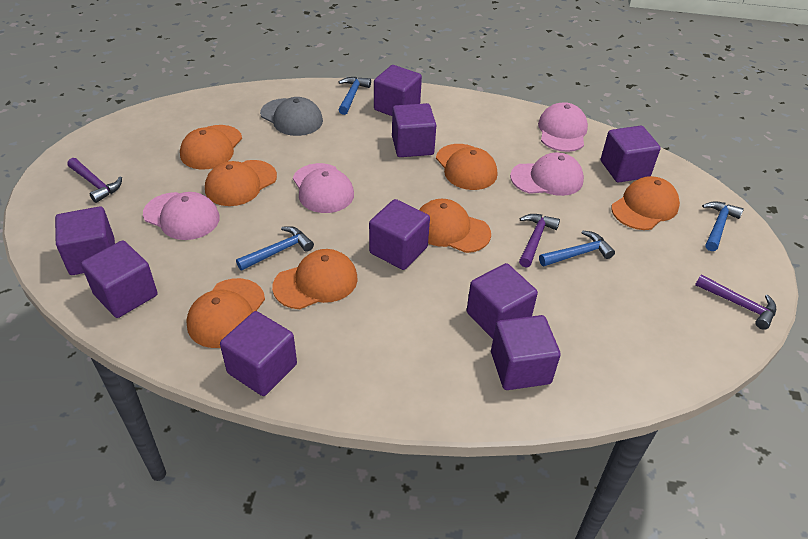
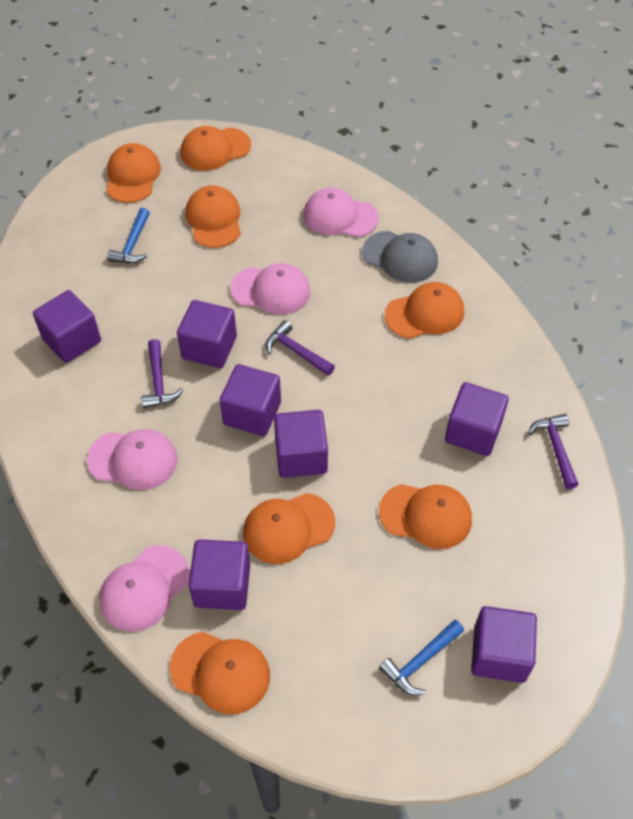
blue hammer: [236,226,314,271] [339,77,371,115] [539,230,615,266] [702,201,744,251] = 4 -> [107,208,150,263] [379,620,464,695] = 2
purple cube: [55,206,115,275] [81,240,158,318] [220,311,297,396] [369,199,430,270] [374,65,422,116] [392,103,436,157] [467,263,538,339] [491,315,561,390] [601,126,661,182] = 9 -> [33,290,101,363] [177,300,237,368] [189,539,250,610] [220,364,281,436] [274,410,328,478] [445,382,509,456] [471,606,537,683] = 7

